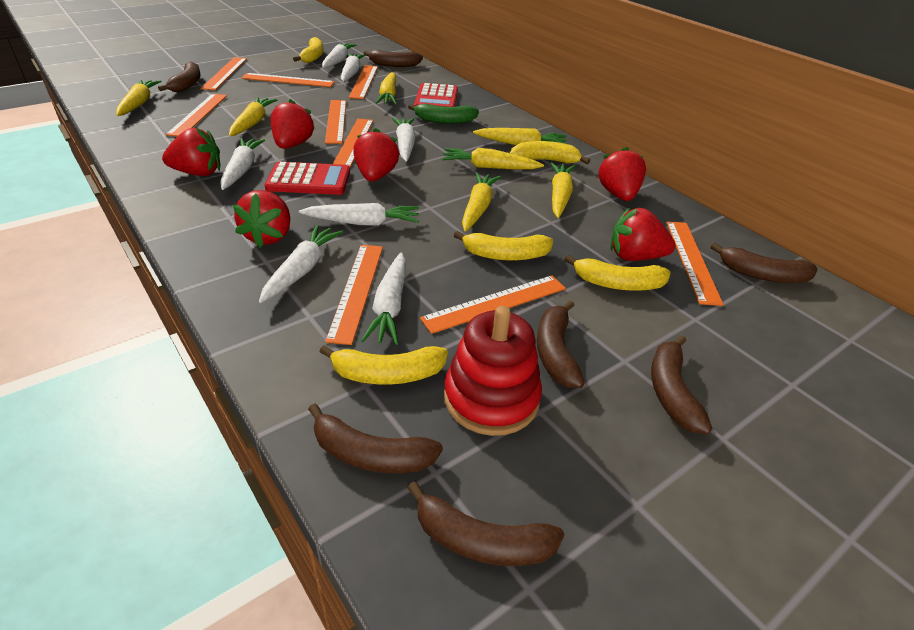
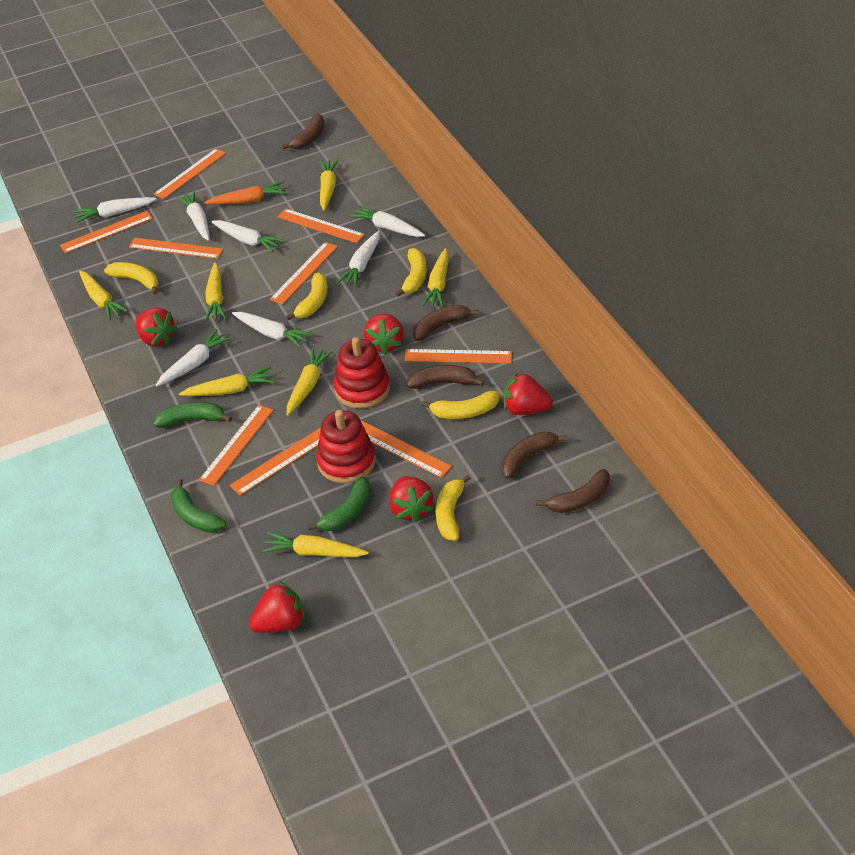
brown banana: [158,61,201,92] [308,404,443,473] [364,50,423,67] [407,481,564,566] [537,300,585,388] [651,335,712,434] [711,243,817,283] = 7 -> [282,113,324,149] [406,365,484,389] [413,305,479,341] [501,431,567,479] [536,469,610,513] = 5
green banana: [408,104,479,124] = 1 -> [154,402,232,428] [171,479,226,532] [307,476,370,531] = 3
orange carrot: none = 0 -> [204,181,287,205] = 1
red calculator: [265,162,350,195] [414,83,458,107] = 2 -> none = 0
red stacking toy: [444,306,542,436] = 1 -> [316,410,376,483] [334,337,390,409] = 2
red strawberry: [162,128,220,176] [233,190,290,248] [271,99,315,149] [353,128,399,181] [598,147,646,201] [610,207,676,261] = 6 -> [135,308,177,347] [249,581,305,633] [364,313,404,355] [389,476,434,523] [503,372,553,415] = 5

